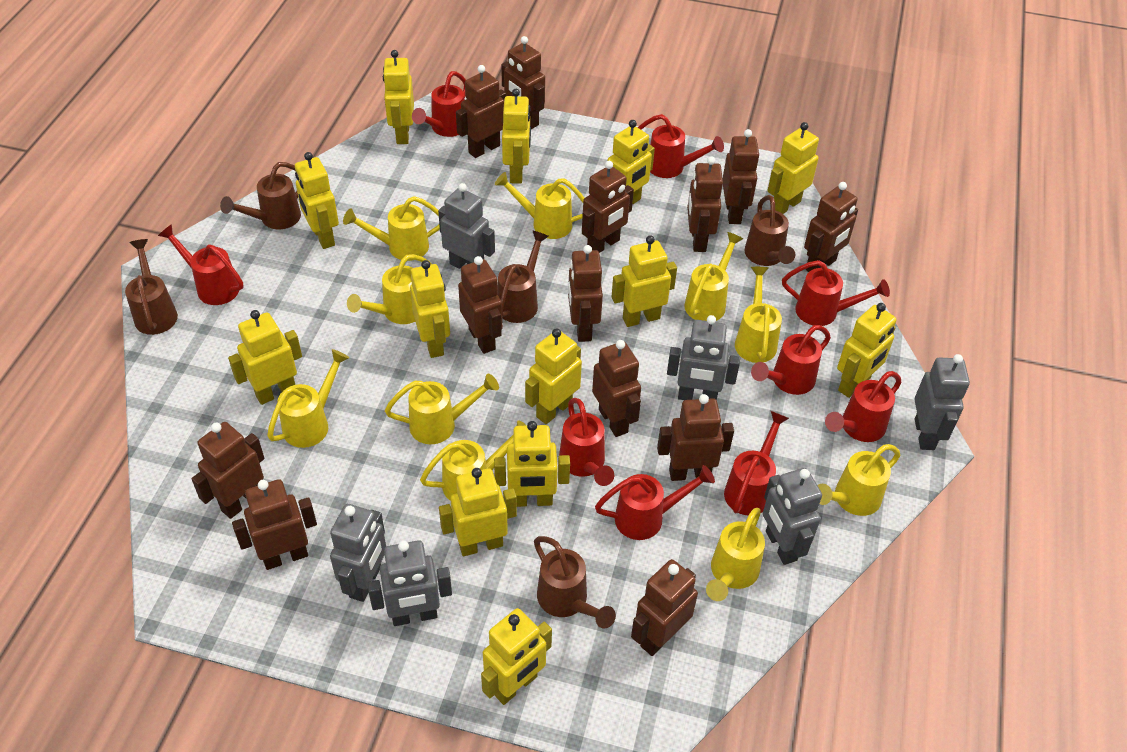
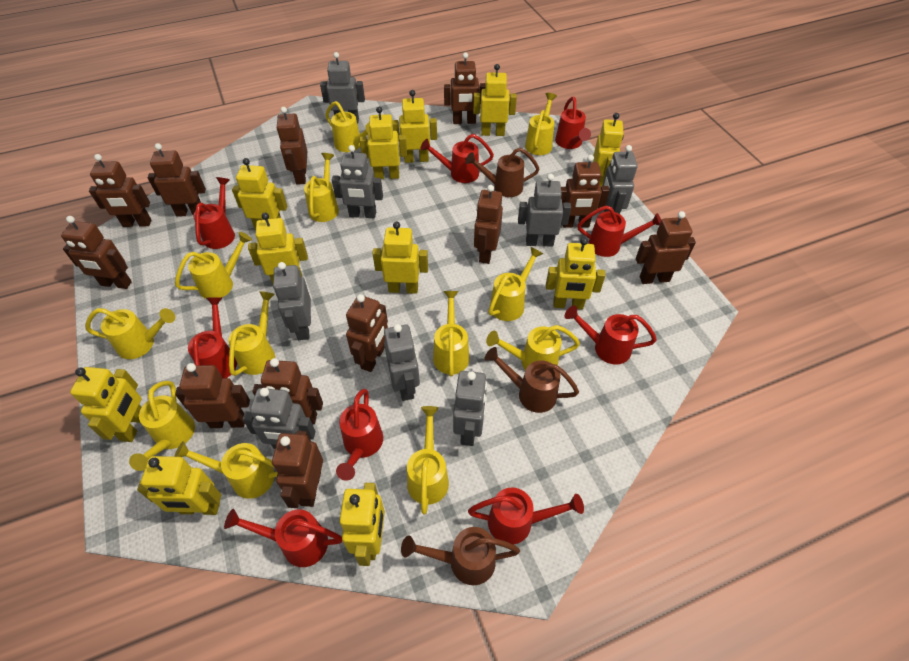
brown robot: [192,422,265,519] [232,479,317,570] [456,65,506,158] [458,256,503,354] [501,36,545,129] [568,245,603,342] [582,161,634,253] [592,340,641,437] [631,559,698,656] [657,394,734,481] [687,156,723,252] [723,129,760,224] [804,182,858,272] = 13 -> [61,216,132,289] [89,154,151,227] [148,143,206,217] [175,363,250,428] [252,358,323,424] [272,431,323,508] [277,107,307,185] [346,294,388,372] [444,52,486,124] [474,185,503,264] [561,155,610,228] [636,211,696,284] = 12
brown watering can: [125,239,178,335] [220,162,301,229] [497,230,549,323] [534,536,616,629] [744,195,795,266] = 5 -> [401,527,520,585] [465,148,539,197] [484,347,579,413] = 3
grey robot: [330,504,386,602] [367,540,452,626] [438,183,495,269] [667,315,740,400] [763,468,822,565] [914,354,970,450] = 6 -> [242,388,316,449] [273,262,311,340] [320,52,365,124] [332,145,383,218] [384,324,420,401] [453,371,487,446] [518,174,571,246] [603,145,638,214] = 8
yellow robot: [228,310,302,405] [295,152,339,249] [383,50,414,144] [410,260,450,358] [439,468,517,556] [481,608,552,705] [494,421,570,507] [502,89,531,184] [525,328,582,424] [607,120,655,204] [612,235,677,327] [767,122,819,214] [837,303,897,398] = 13 -> [70,367,142,442] [137,456,221,515] [232,158,287,230] [248,213,308,284] [340,483,385,566] [359,107,407,179] [372,221,428,294] [392,90,437,163] [473,64,517,136] [546,238,605,309] [593,113,624,186] = 11
yellow watering can: [267,349,349,448] [343,196,440,261] [347,254,431,324] [385,374,499,444] [420,420,527,501] [495,172,584,239] [684,232,743,321] [706,508,765,601] [735,267,782,363] [817,444,900,516] = 10 -> [85,308,175,359] [129,381,195,471] [174,441,278,499] [175,232,252,299] [229,291,275,376] [304,153,339,222] [325,101,370,152] [407,406,449,514] [433,291,469,377] [486,325,580,370] [488,247,544,321] [525,93,557,155] = 12

